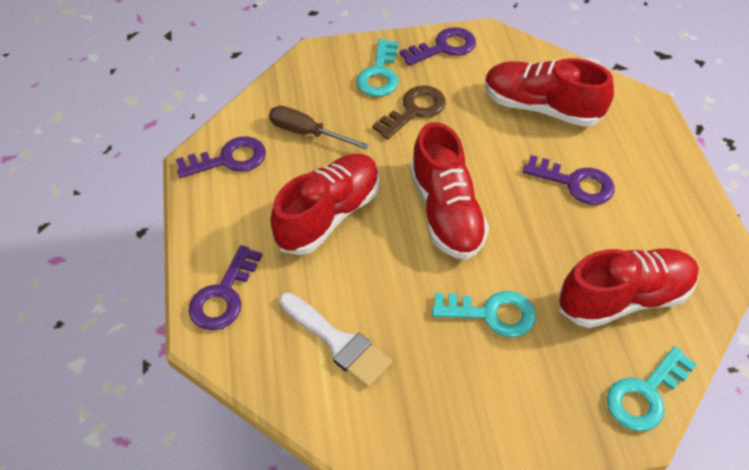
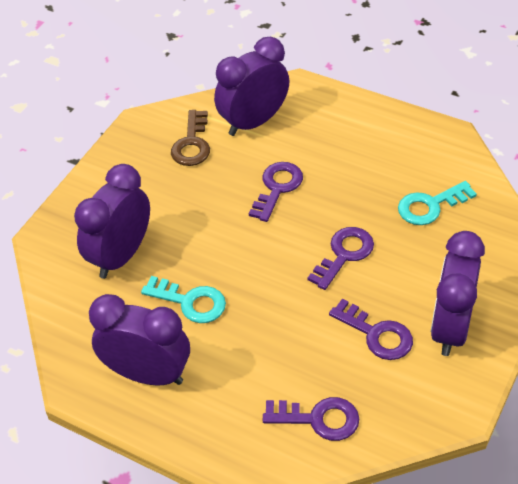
brown screwdriver: [269,106,369,150] = 1 -> none = 0
purple clock: none = 0 -> [74,164,150,279] [89,294,190,386] [214,37,289,136] [431,231,485,356] = 4
red shoe: [270,154,379,255] [410,122,489,260] [485,58,614,127] [559,249,699,328] = 4 -> none = 0
turquoise key: [356,39,399,97] [432,291,536,337] [606,346,697,431] = 3 -> [141,276,226,323] [398,181,477,225] = 2
white brush: [279,292,392,388] = 1 -> none = 0

